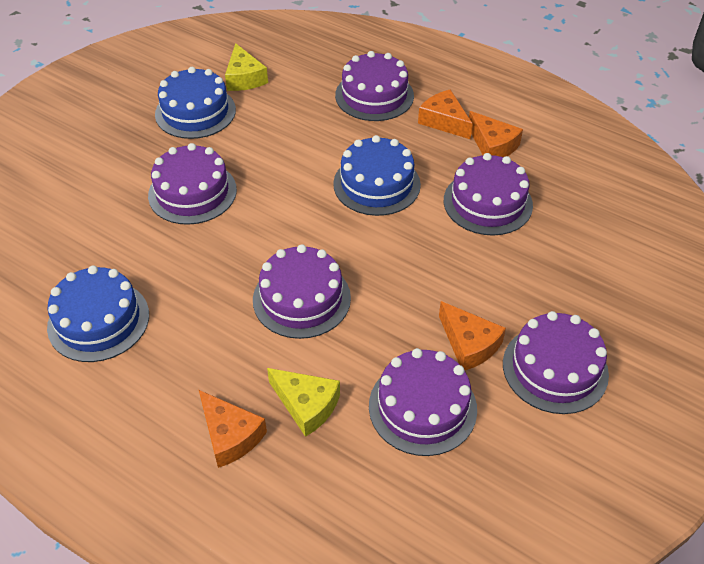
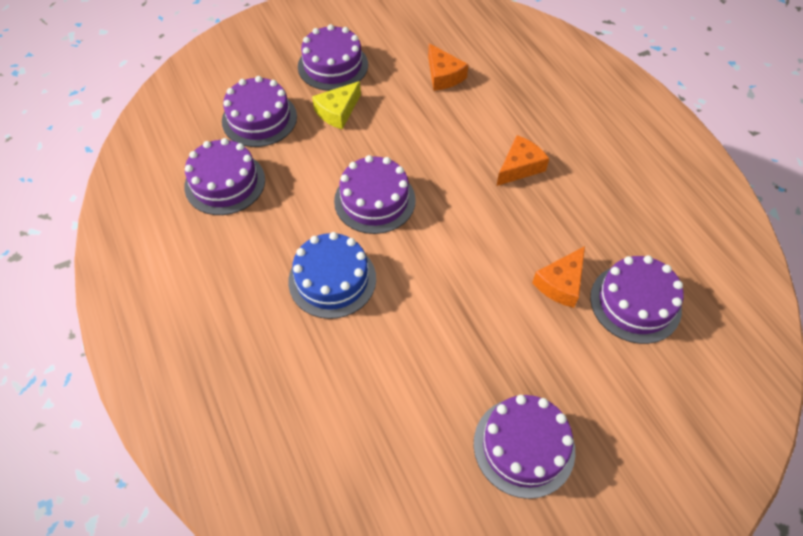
blue cake: [47,265,149,362] [155,67,236,139] [333,135,421,216] = 3 -> [288,232,376,319] = 1
orange cheese: [199,390,267,468] [418,89,473,139] [439,301,506,371] [469,111,523,157] = 4 -> [428,43,468,91] [497,135,549,186] [532,246,585,308] = 3
yellow cheese: [225,43,268,91] [267,368,340,437] = 2 -> [312,81,361,129] = 1

